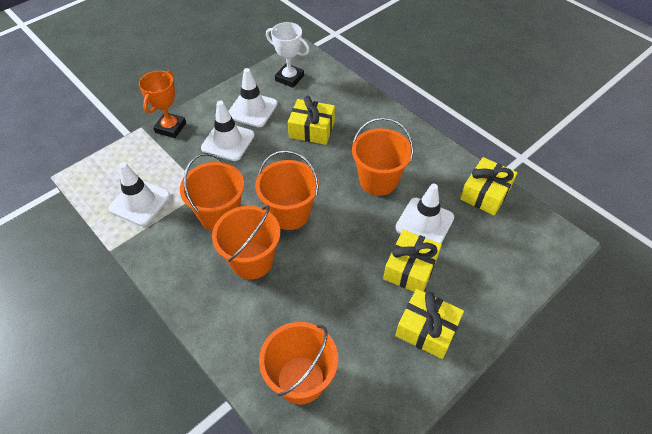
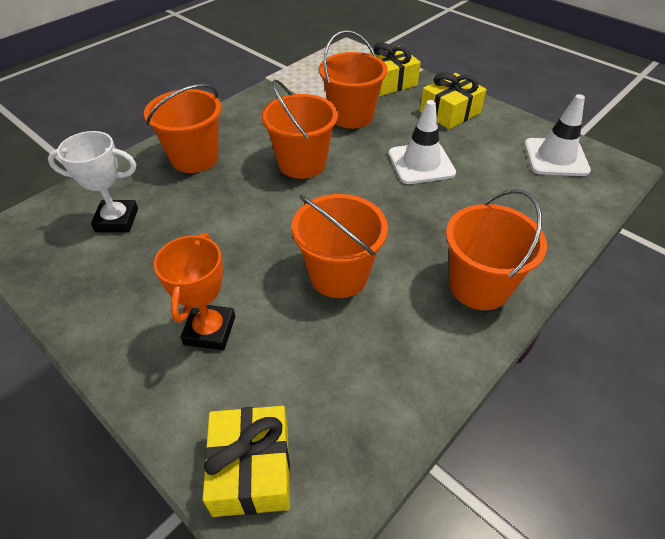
white traffic cone: [108,162,170,226] [201,100,255,161] [228,68,278,127] [395,184,454,244] = 4 -> [388,100,456,184] [524,94,591,176] = 2
yellow gift: [288,96,335,145] [383,230,442,292] [395,289,464,359] [460,157,518,216] = 4 -> [203,406,290,517] [369,43,421,96] [420,72,486,129] = 3

